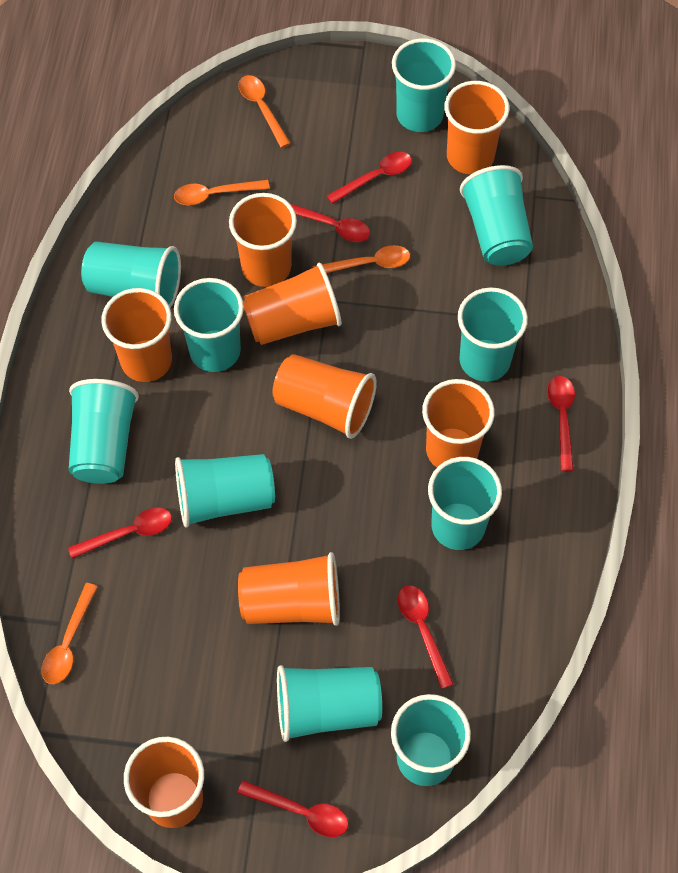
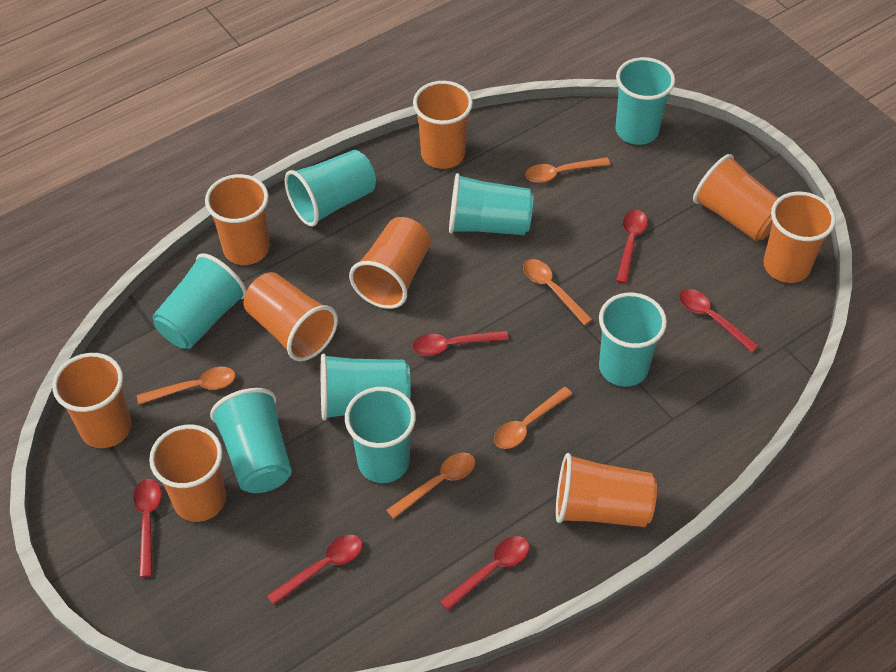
orange cup: [101,288,172,382] [124,737,204,828] [229,193,297,287] [238,552,340,626] [243,263,342,345] [272,354,377,439] [422,379,495,468] [444,81,509,174] = 8 -> [52,353,132,448] [149,425,226,522] [205,174,270,265] [244,272,338,361] [349,217,431,309] [413,81,473,169] [556,453,657,527] [693,154,778,241] [763,192,836,283] = 9
orange spoon: [41,583,98,684] [174,180,270,205] [238,75,291,148] [313,245,410,273] = 4 -> [137,367,235,404] [386,452,475,519] [494,387,572,449] [523,259,593,325] [525,157,610,183] = 5
turquoise cup: [69,379,139,484] [81,242,181,308] [174,278,244,372] [175,454,275,528] [277,665,382,742] [391,694,471,786] [392,38,456,132] [428,457,502,550] [458,287,528,382] [460,165,533,266] = 10 -> [152,253,247,349] [210,388,292,493] [285,150,376,227] [321,353,411,420] [345,387,416,483] [449,173,533,235] [599,293,667,387] [615,57,675,145] = 8

